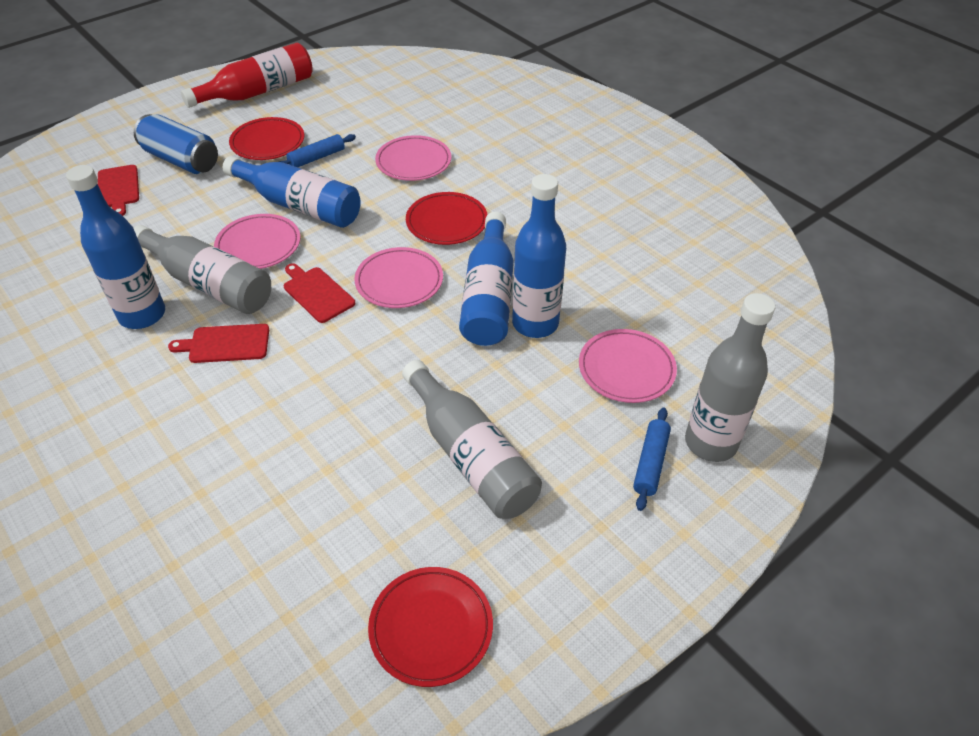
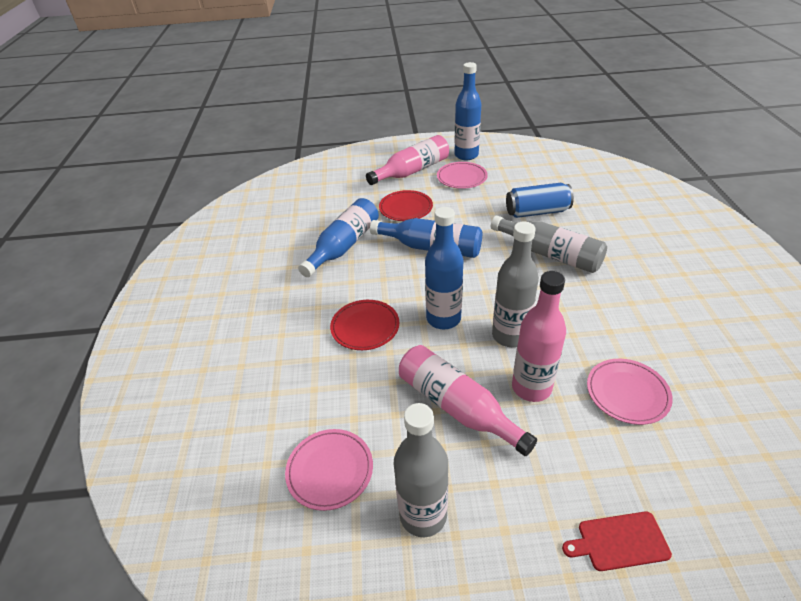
blue rolling pin: [279,134,356,167] [633,408,671,511] = 2 -> none = 0
pink bottle: none = 0 -> [366,135,449,185] [399,345,537,456] [512,271,566,402] = 3
pink plate: [214,214,301,269] [354,247,443,308] [375,135,451,181] [579,329,677,403] = 4 -> [285,429,373,511] [437,162,488,189] [587,359,673,425] = 3
red bottle: [181,43,313,108] = 1 -> none = 0
red cutting board: [98,165,139,216] [168,324,269,363] [284,263,355,323] = 3 -> [562,511,672,571] = 1
red plate: [229,117,304,160] [368,567,493,687] [406,192,488,245] = 3 -> [330,300,399,350] [379,190,433,221] = 2

